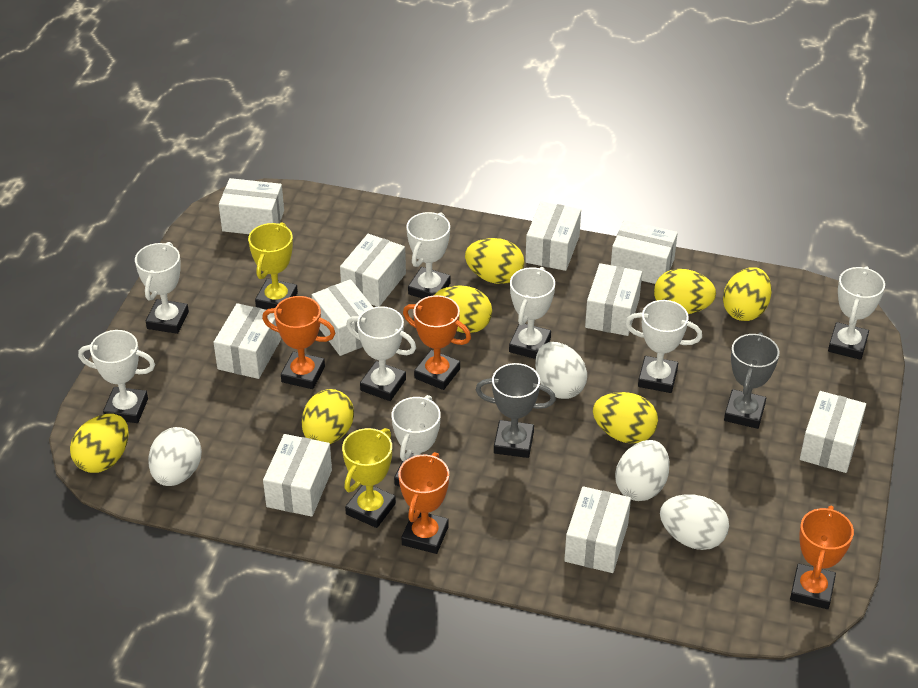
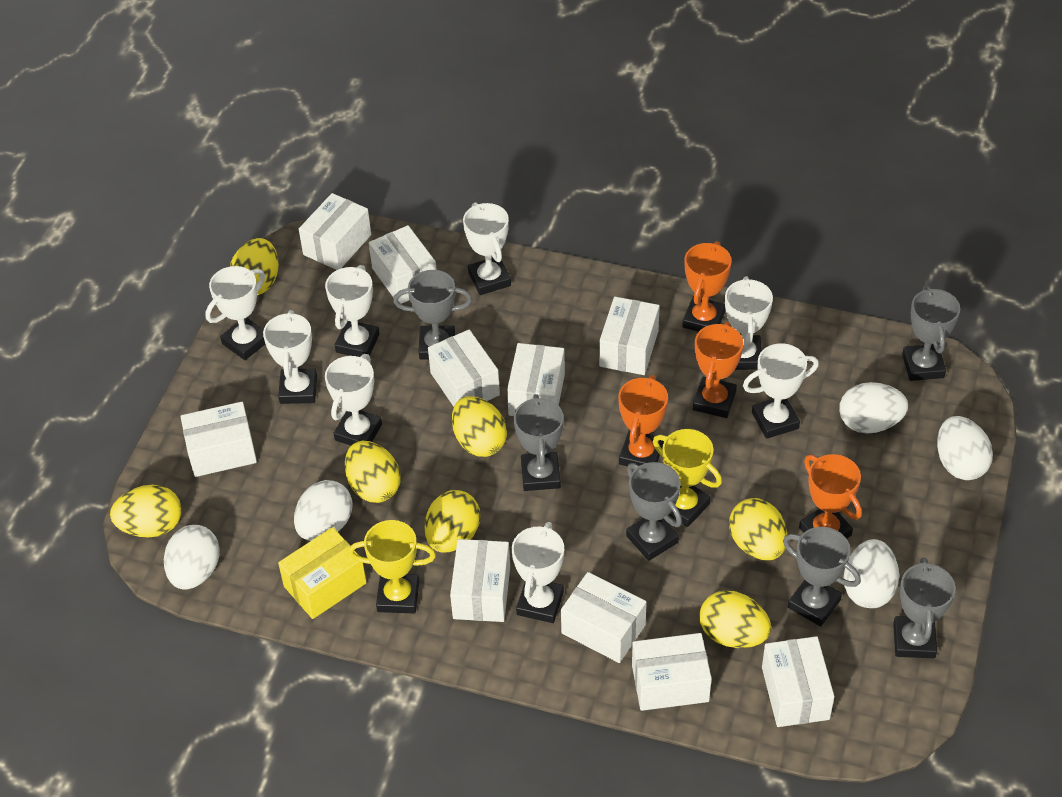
grey trophy: [476,363,556,458] [724,332,780,429] = 2 -> [393,270,472,360] [514,394,564,491] [626,462,682,561] [783,527,861,627] [893,557,956,658] [902,286,960,381] = 6
white egg: [148,427,202,486] [535,342,587,399] [615,440,670,501] [660,494,729,550] = 4 -> [164,525,220,590] [294,480,353,541] [839,382,908,434] [843,539,899,608] [937,416,993,480] = 5
yellow box: none = 0 -> [278,527,366,619] = 1

